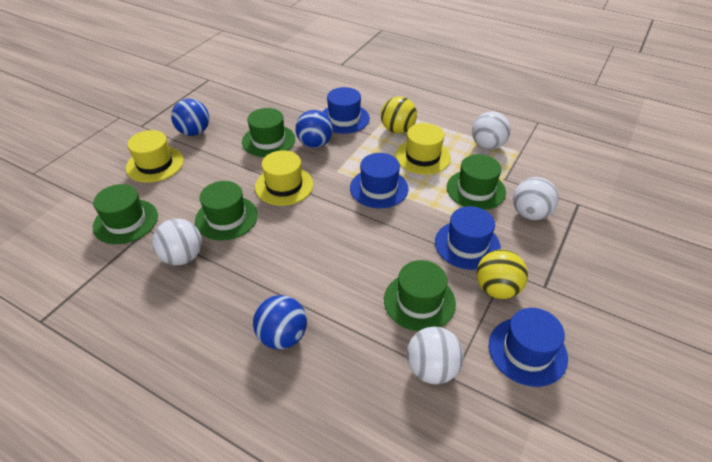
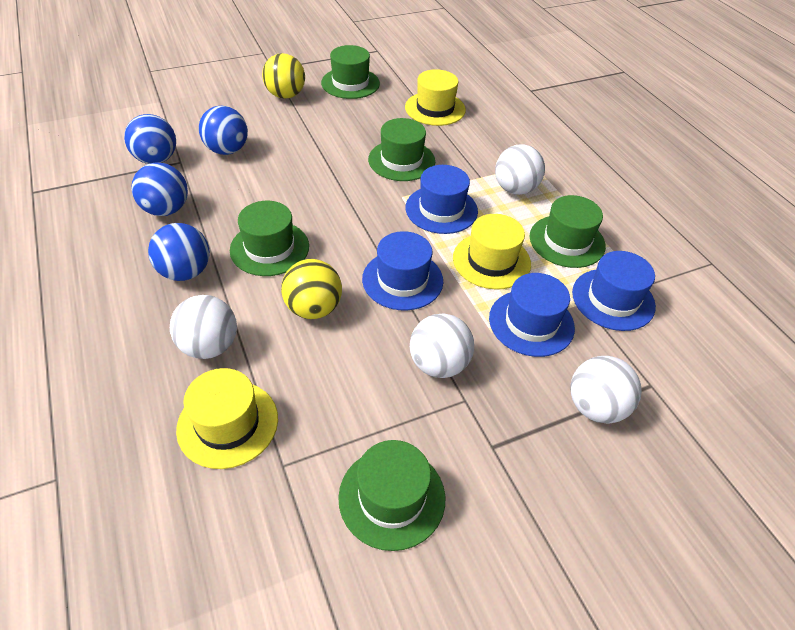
blue ball: [171,99,209,136] [253,295,307,350] [295,110,333,148] = 3 -> [124,114,176,164] [132,162,188,216] [148,223,210,281] [199,106,248,155] = 4

